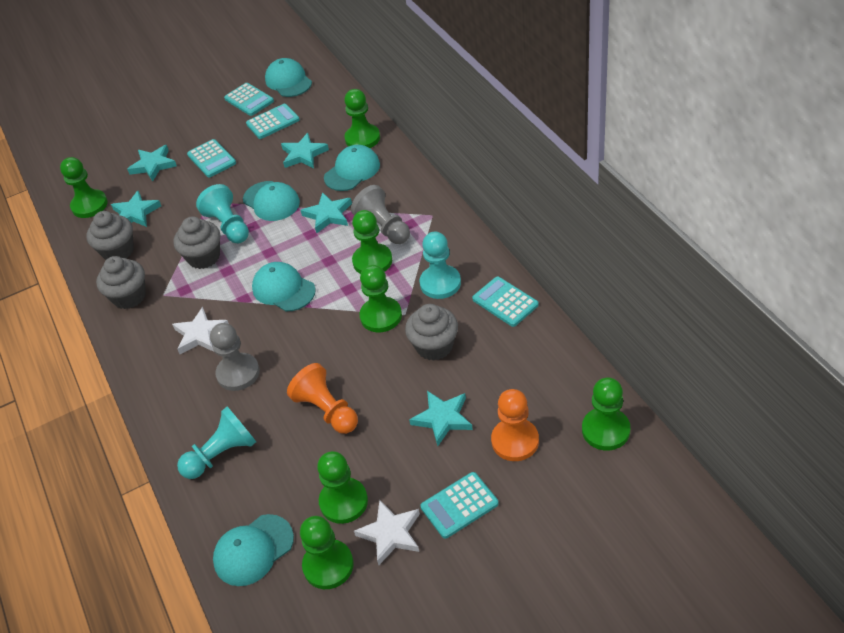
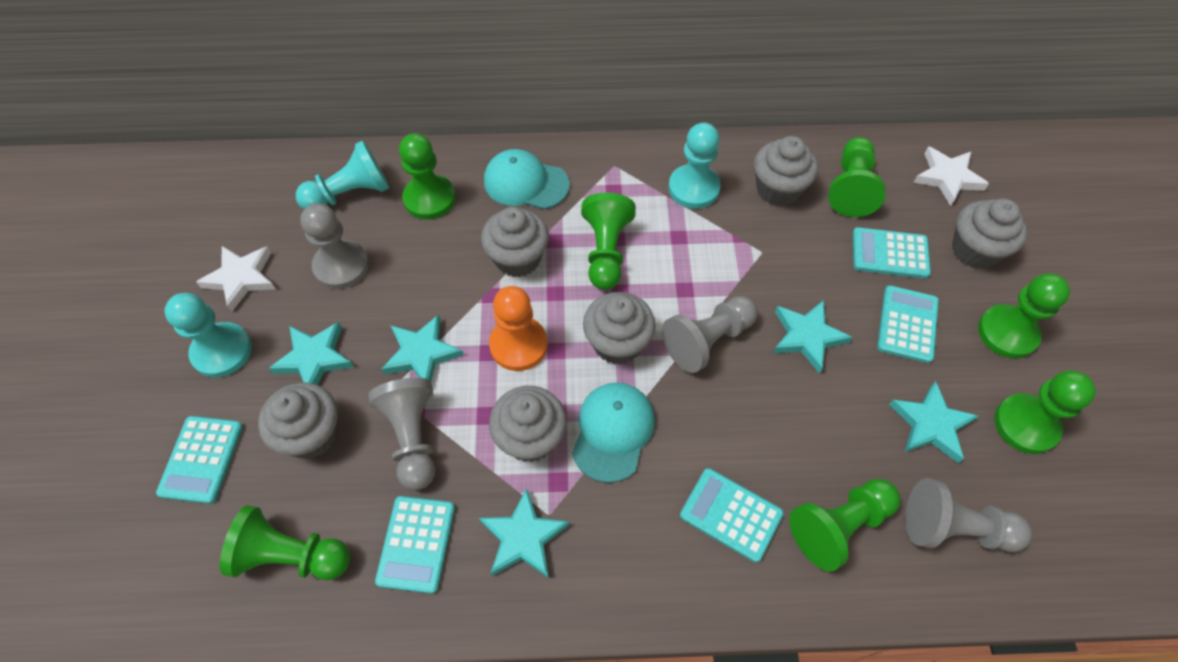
grey cupcake: [86,211,134,260] [96,256,146,309] [173,217,220,269] [405,304,458,361] = 4 -> [258,382,338,459] [481,207,549,277] [489,386,567,462] [583,292,656,365] [754,136,818,206] [952,198,1027,269] = 6
grey pawn: [210,323,260,391] [351,185,410,244] = 2 -> [300,203,369,289] [368,378,435,490] [662,296,758,373] [905,478,1032,552] = 4
orange pawn: [287,363,358,434] [491,389,539,461] = 2 -> [489,286,547,371] = 1
turquoise cap: [213,514,294,586] [243,181,300,221] [252,262,316,311] [265,58,312,97] [324,145,380,191] = 5 -> [484,149,570,209] [572,382,655,483] = 2

